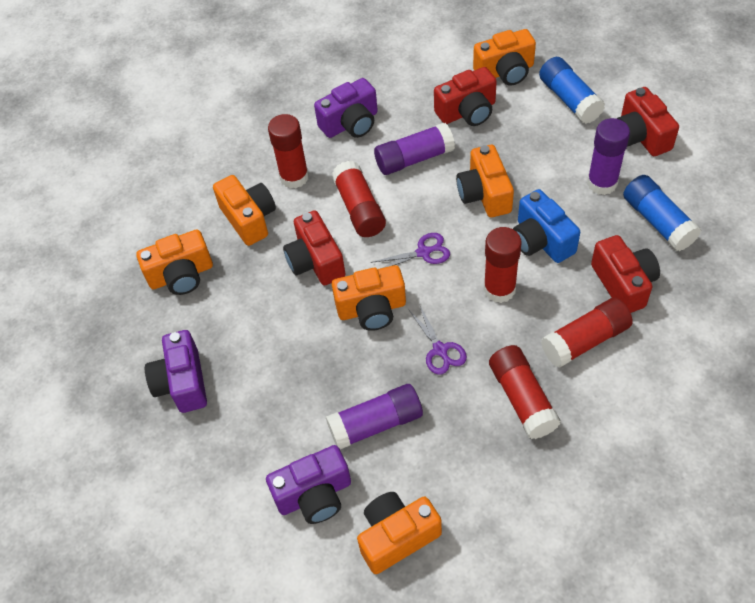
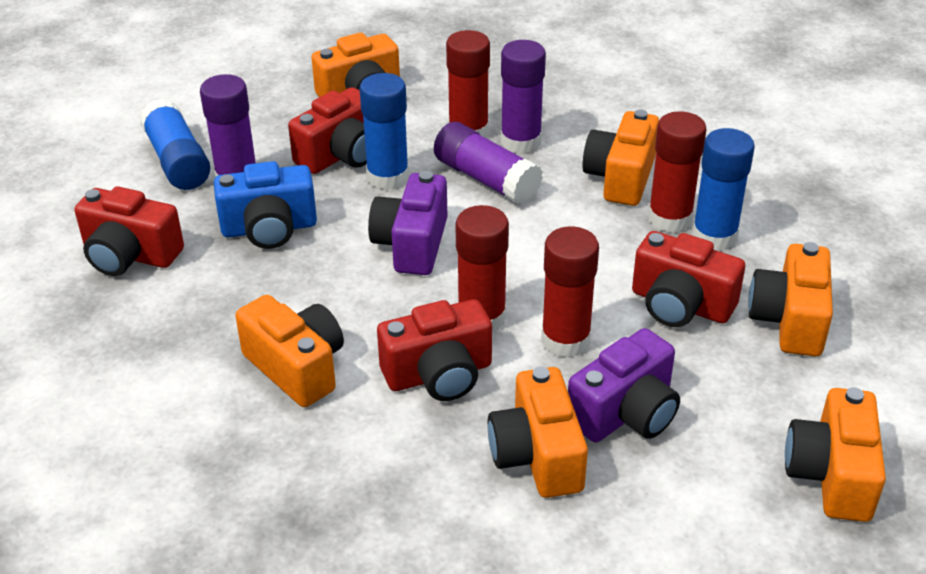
blue glue stick: [539,57,605,124] [623,175,701,251] = 2 -> [140,99,210,190] [359,73,409,190] [692,128,755,251] = 3
purple camera: [145,330,207,413] [266,445,351,524] [314,78,378,138] = 3 -> [368,171,447,275] [568,328,680,442] = 2
purple scissors: [371,233,450,268] [408,304,467,375] = 2 -> none = 0
red glue stick: [268,114,309,189] [332,161,386,237] [484,227,522,303] [489,345,561,439] [541,298,633,368] = 5 -> [446,30,490,137] [455,205,509,332] [541,226,599,358] [648,111,707,233] = 4

